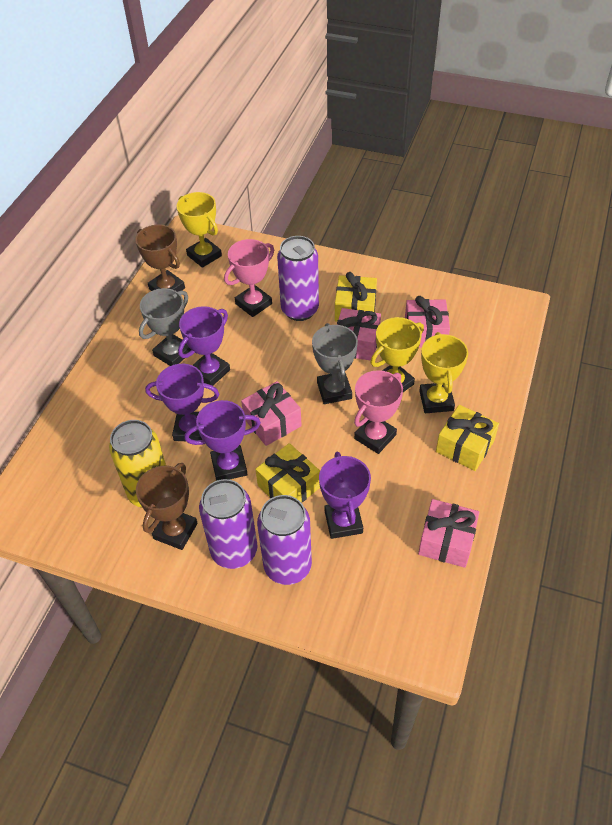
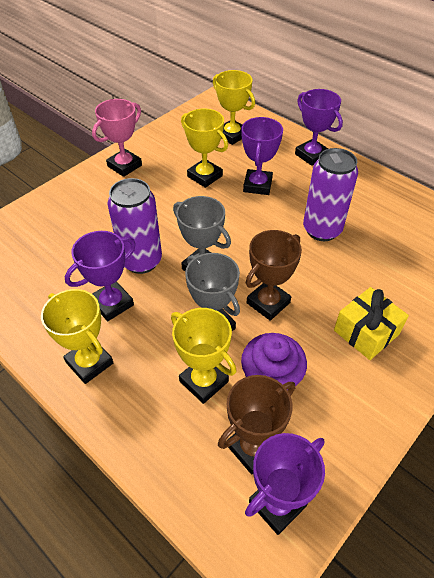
pink gift: [241,381,302,446] [337,308,381,361] [405,296,450,348] [418,499,479,568] = 4 -> none = 0
pink trophy: [224,239,274,317] [354,370,403,454] = 2 -> [92,99,142,177] = 1
purple can: [199,479,257,569] [257,495,312,585] [277,236,319,321] = 3 -> [107,178,162,274] [303,148,358,241] = 2
purple cupcake: none = 0 -> [241,333,307,390] = 1
yellow can: [109,420,166,508] = 1 -> none = 0
yellow gift: [256,443,320,503] [335,272,377,322] [436,405,499,471] = 3 -> [334,287,409,360] = 1
yellow trophy: [176,192,222,268] [370,317,424,392] [419,332,468,413] = 3 -> [41,289,113,384] [171,308,236,404] [181,108,228,188] [213,70,255,145] = 4

